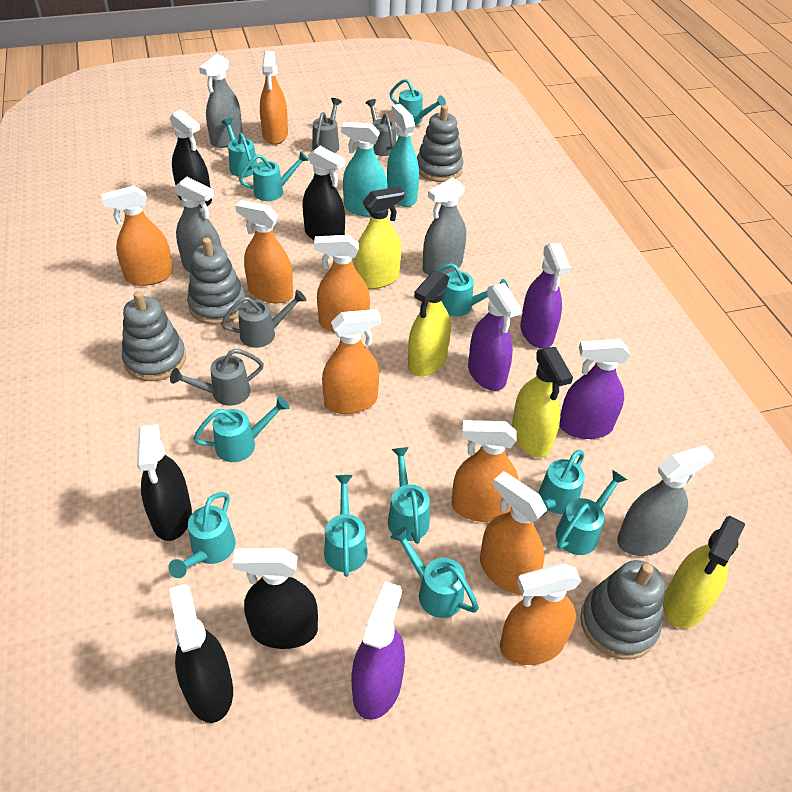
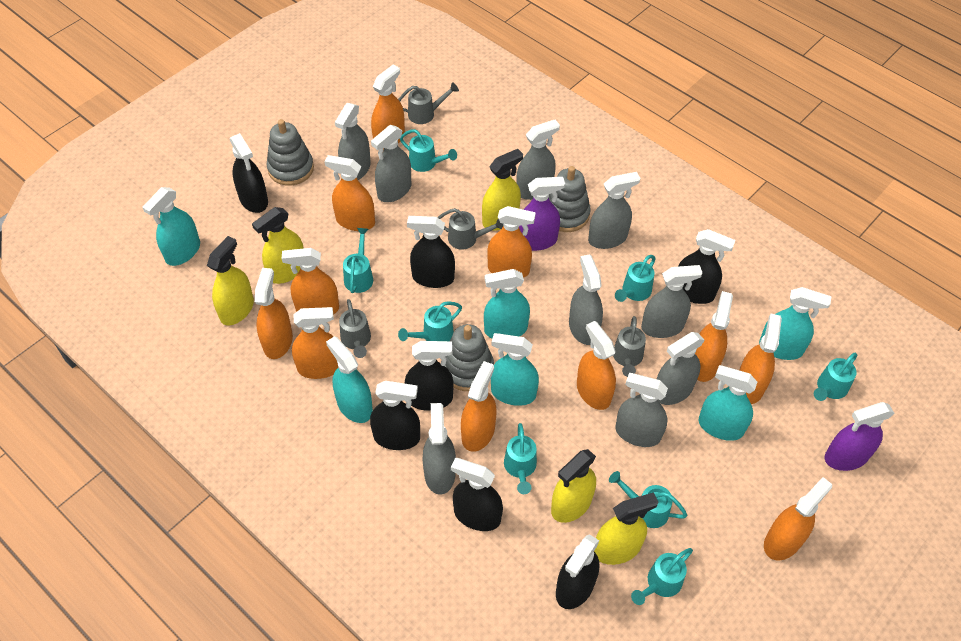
black spray bottle: [137,424,192,541] [169,584,233,723] [170,109,212,208] [232,548,318,649] [302,146,345,240] = 5 -> [230,133,268,213] [370,381,420,450] [405,341,454,411] [407,216,455,288] [451,458,503,531] [556,534,599,609] [678,229,735,304] = 7
grey spray bottle: [175,177,222,273] [199,54,242,148] [423,177,466,275] [617,445,714,556] = 4 -> [335,103,371,180] [371,125,411,202] [423,403,456,495] [516,120,560,200] [569,254,603,345] [588,172,640,249] [615,373,668,447] [641,265,702,338] [657,332,705,405] = 9
grey stacking toy: [122,291,186,381] [187,238,246,325] [417,105,463,182] [580,560,665,660] = 4 -> [267,119,314,186] [445,324,494,391] [549,166,591,232] = 3
orange spray bottle: [101,186,173,286] [235,200,293,303] [260,51,288,145] [314,235,370,333] [322,309,381,414] [452,420,519,522] [480,471,547,595] [500,563,582,665] = 8 -> [255,268,293,359] [281,248,339,315] [292,307,338,379] [325,155,375,231] [371,65,405,150] [461,361,496,452] [487,206,536,278] [577,321,616,410] [695,291,733,382] [739,313,782,404] [764,477,832,560] = 11
purple spray bottle: [351,581,405,720] [468,283,522,391] [520,243,571,348] [559,339,630,439] = 4 -> [519,177,565,251] [825,402,895,471] = 2
turquoise spray bottle: [341,122,388,217] [387,104,419,207] = 2 -> [142,187,200,266] [326,336,373,423] [484,269,530,339] [491,333,539,406] [699,365,757,441] [759,287,832,360] = 6
turquoise watering can: [168,492,236,578] [193,396,289,462] [221,118,257,177] [239,151,309,201] [324,475,367,577] [388,447,430,544] [390,79,446,125] [391,527,479,618] [437,263,509,316] [538,450,585,516] [556,470,627,555] = 11 -> [343,228,373,293] [398,301,462,341] [400,129,457,172] [504,423,537,494] [609,471,688,528] [615,255,656,302] [631,548,693,605] [814,353,857,401] = 8
yellow spray bottle: [354,187,404,289] [408,270,451,376] [512,347,573,458] [663,516,745,629] = 4 -> [207,236,254,325] [252,207,304,284] [482,149,523,231] [551,449,596,523] [594,492,658,565] = 5

